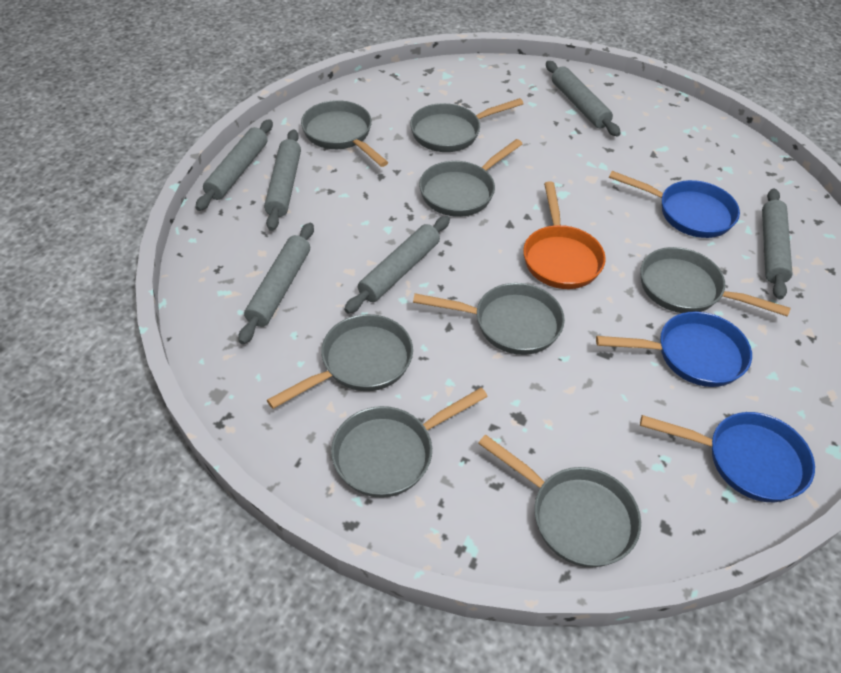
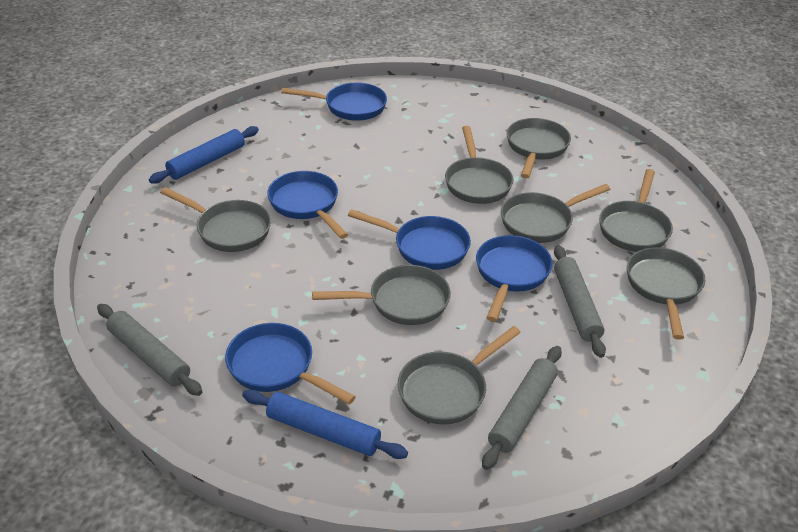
blue pan: [596,311,752,387] [609,171,740,238] [640,412,815,502] = 3 -> [225,323,356,404] [267,171,348,239] [281,83,387,121] [348,209,471,270] [476,235,553,322] = 5
blue rolling pin: none = 0 -> [149,126,259,184] [242,389,408,459] = 2
grey rolling pin: [196,119,273,211] [239,223,314,344] [264,129,301,231] [344,216,450,314] [546,61,621,136] [762,188,792,300] = 6 -> [97,304,202,396] [482,346,562,470] [554,245,606,358] = 3
orange pan: [523,182,606,289] = 1 -> none = 0

